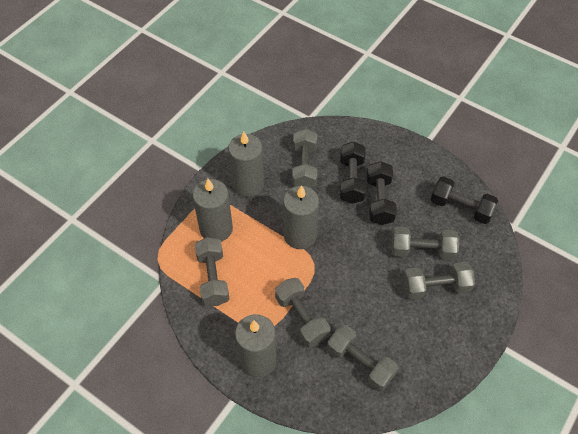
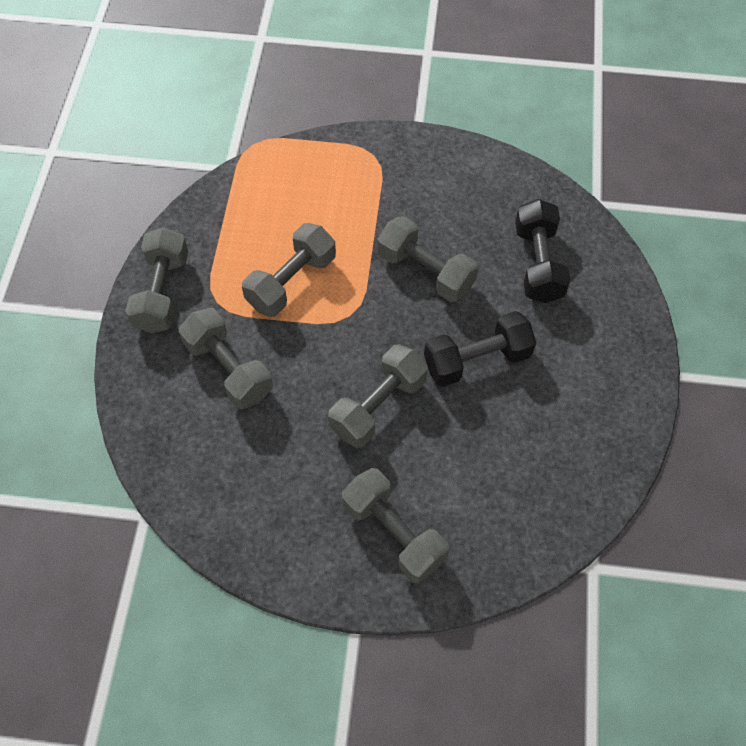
black dumbbell: [340,142,366,204] [367,161,397,225] [431,176,498,224] = 3 -> [424,311,536,387] [515,199,570,303] = 2
grey candle: [193,179,233,242] [228,132,264,197] [235,314,277,378] [283,185,319,249] = 4 -> none = 0

